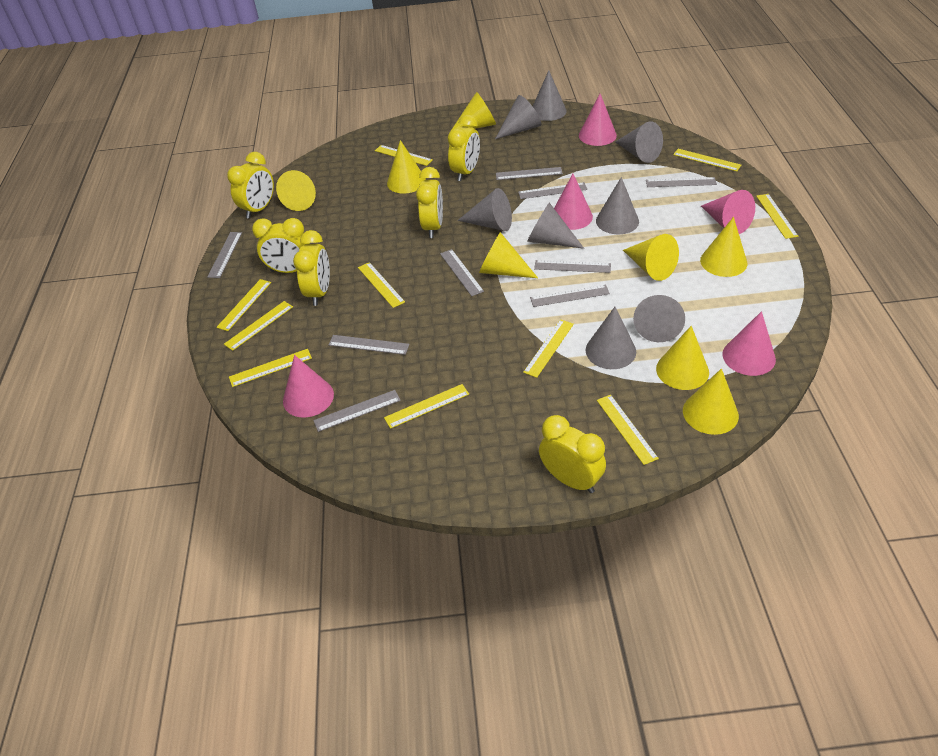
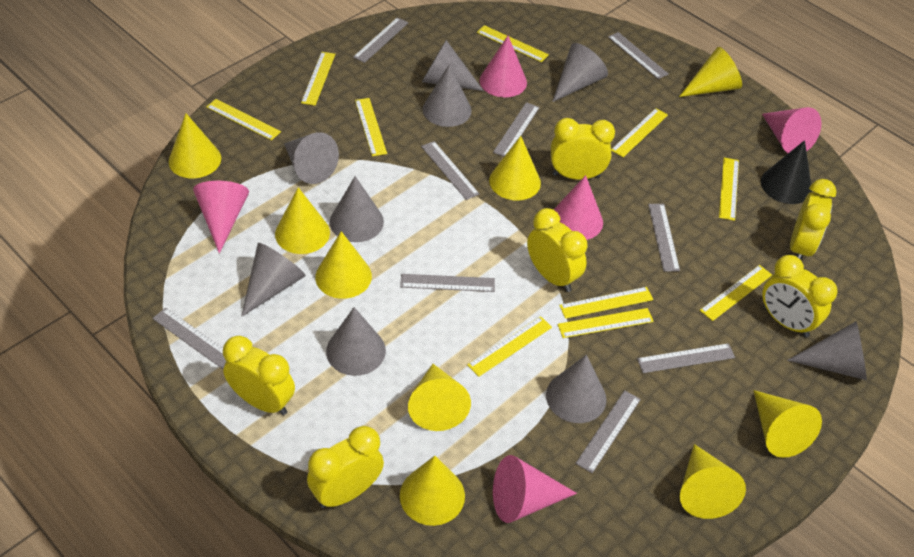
black cone: none = 0 -> [761,140,812,204] = 1
grey cone: [457,188,512,231] [495,95,541,139] [527,203,584,249] [533,70,567,121] [586,307,636,369] [596,177,639,234] [615,121,663,163] [633,295,685,342] = 8 -> [241,243,306,317] [284,132,339,184] [326,307,386,376] [330,176,384,242] [422,40,484,91] [423,64,472,127] [546,355,607,423] [552,43,608,102] [787,321,867,380] = 9
yellow cone: [276,170,316,211] [387,140,426,194] [451,92,496,131] [479,232,538,278] [623,234,679,281] [656,326,709,390] [683,368,739,435] [700,217,747,277] = 8 -> [169,113,221,178] [275,187,330,254] [315,231,372,299] [400,456,465,526] [408,364,471,431] [489,136,541,200] [679,47,742,97] [680,444,746,519] [753,390,822,458] = 9

